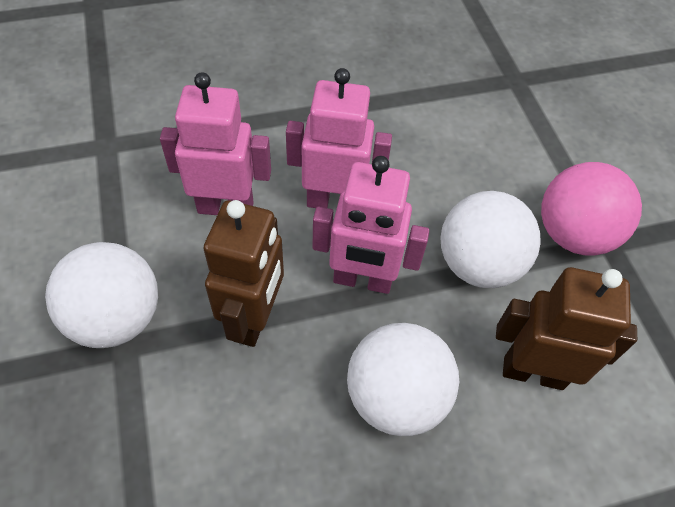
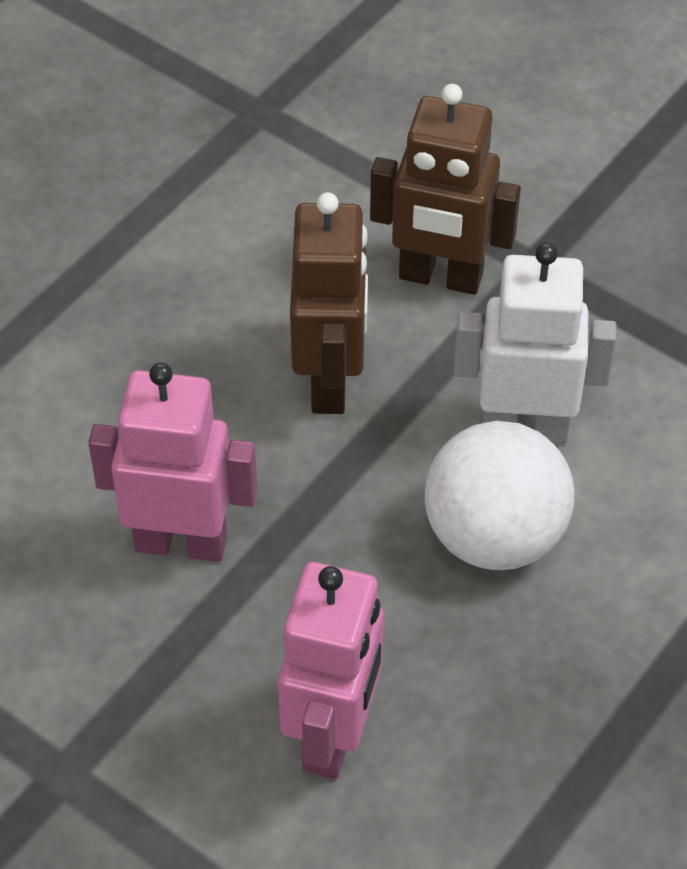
pink ball: [541,162,642,255] = 1 -> none = 0
pink robot: [160,72,271,215] [286,68,392,208] [313,156,429,294] = 3 -> [88,362,257,562] [278,562,384,779] = 2
white ball: [45,242,158,348] [347,323,459,436] [440,191,541,288] = 3 -> [425,421,575,570] = 1
white robot: none = 0 -> [454,242,617,444] = 1

